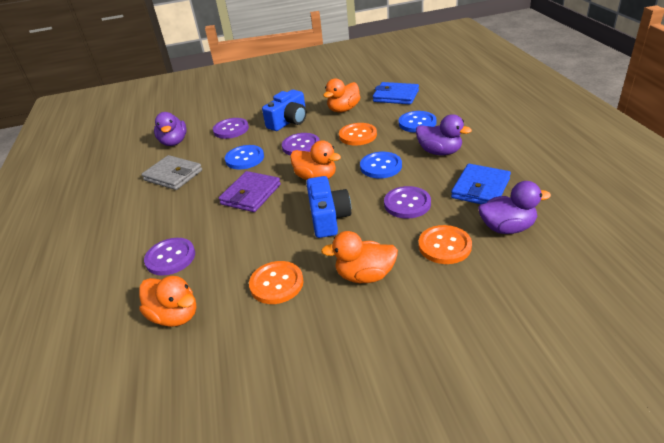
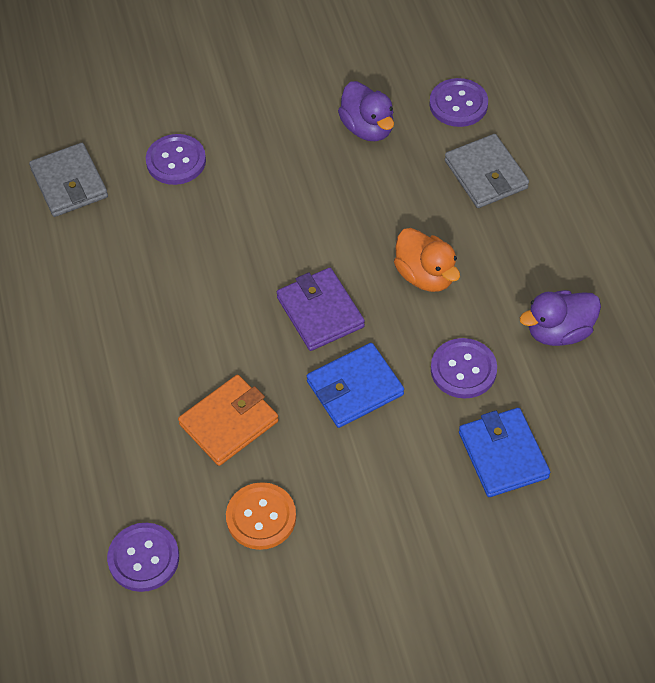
blue button: [225,145,264,169] [360,152,402,178] [399,111,437,133] = 3 -> none = 0
blue camera: [262,90,306,131] [306,176,351,238] = 2 -> none = 0
grey wallet: [142,155,202,190] = 1 -> [29,143,108,217] [445,134,529,208] = 2
orange button: [249,261,304,304] [339,123,377,145] [418,225,472,264] = 3 -> [226,482,296,550] = 1
orange duck: [139,276,196,327] [290,140,341,180] [321,231,398,283] [323,78,360,113] = 4 -> [394,228,460,292] = 1
orange wallet: none = 0 -> [178,375,279,466] = 1
purple duck: [154,112,187,146] [416,114,472,155] [478,181,551,234] = 3 -> [338,81,394,141] [520,290,601,346] = 2

